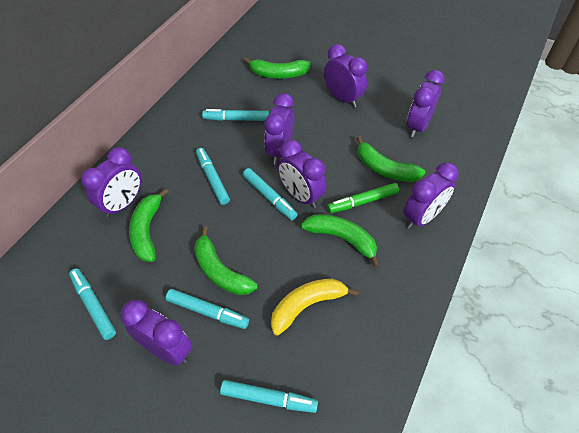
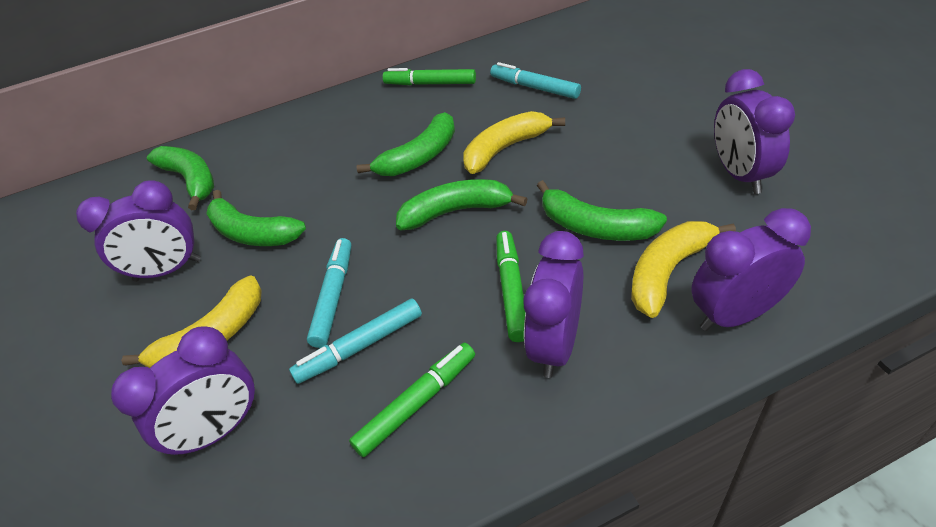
green marker: [327,183,399,213] = 1 -> [349,343,475,457] [383,68,476,85] [496,231,525,342] = 3
purple clock: [81,147,142,218] [120,300,192,366] [264,93,295,164] [278,140,327,208] [324,44,367,107] [403,162,459,229] [407,70,445,138] = 7 -> [76,180,201,282] [111,326,257,458] [524,231,584,378] [691,208,811,331] [714,69,795,194] = 5
turquoise marker: [69,268,116,340] [166,289,249,329] [196,148,230,205] [202,109,269,121] [220,380,318,413] [243,168,298,220] = 6 -> [289,298,422,384] [307,238,351,348] [490,62,581,99] = 3
yellow banana: [271,279,359,336] = 1 -> [121,276,262,368] [463,111,565,174] [631,221,736,318] = 3

